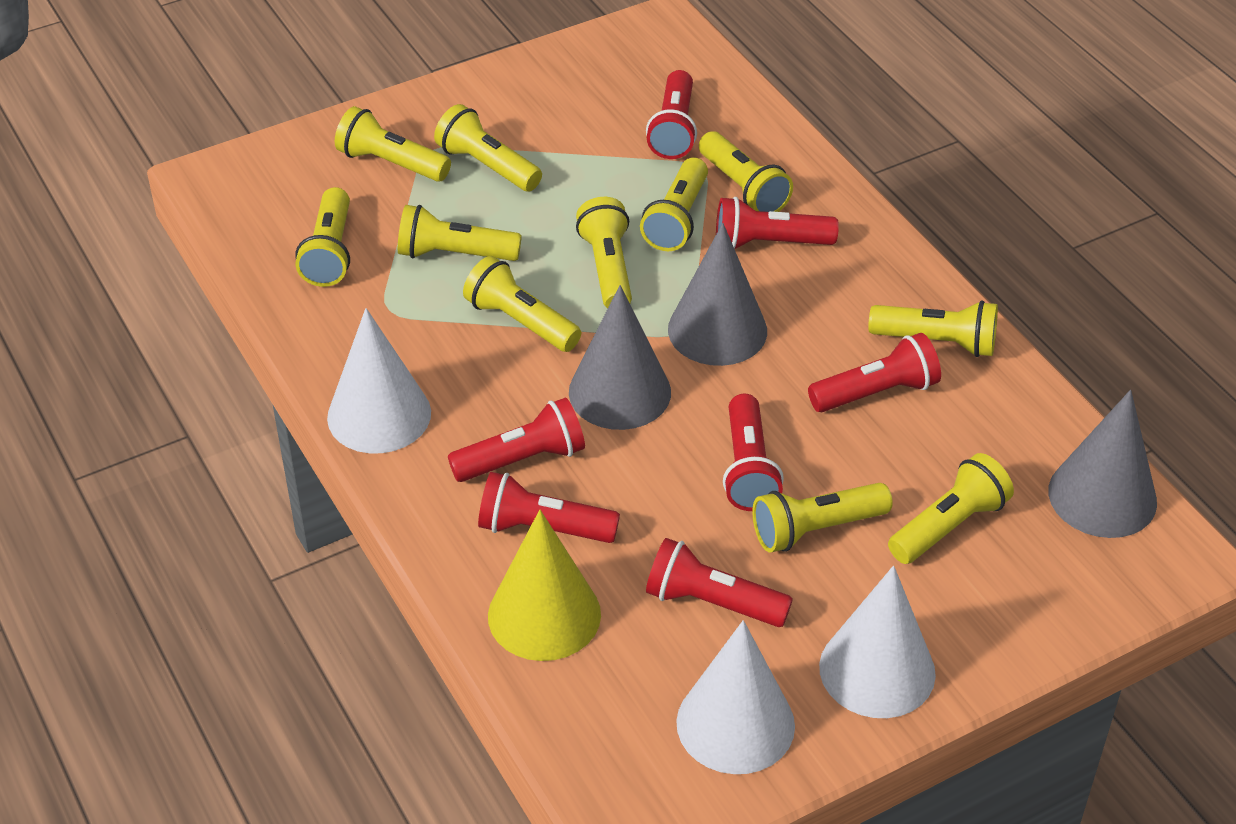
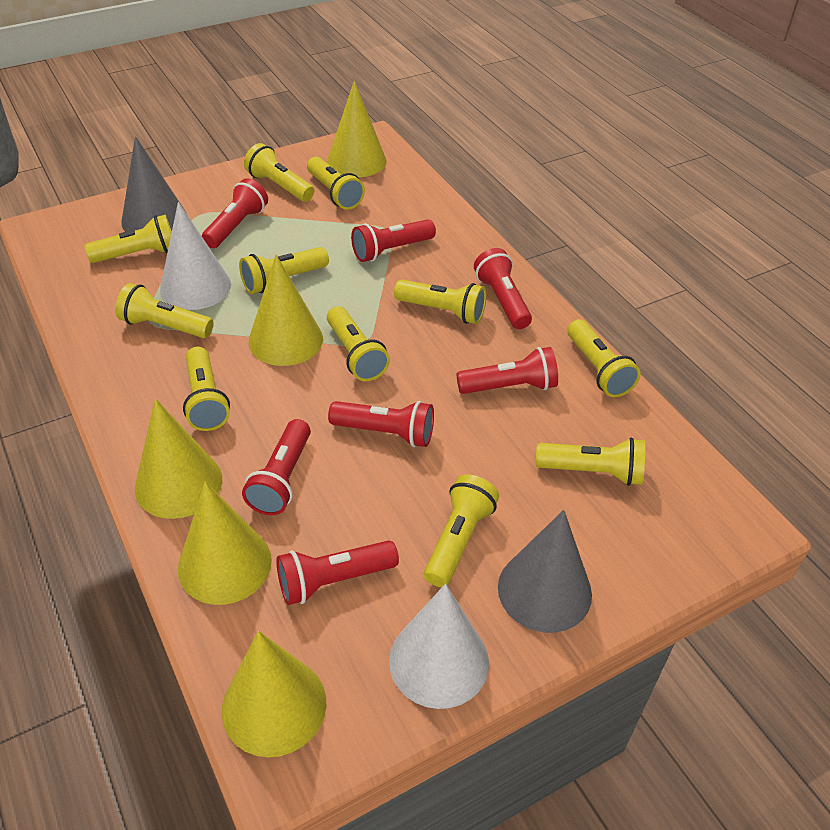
grey cone: [569,285,671,430] [668,223,767,366] [1048,390,1157,538] = 3 -> [121,136,187,232] [498,510,592,633] = 2
white cone: [327,308,431,453] [676,620,795,774] [819,566,936,718] = 3 -> [160,202,231,310] [389,584,489,709] = 2
yellow cone: [488,510,601,661] = 1 -> [135,399,222,519] [178,482,272,605] [222,631,326,757] [248,255,323,366] [327,81,386,177] = 5

